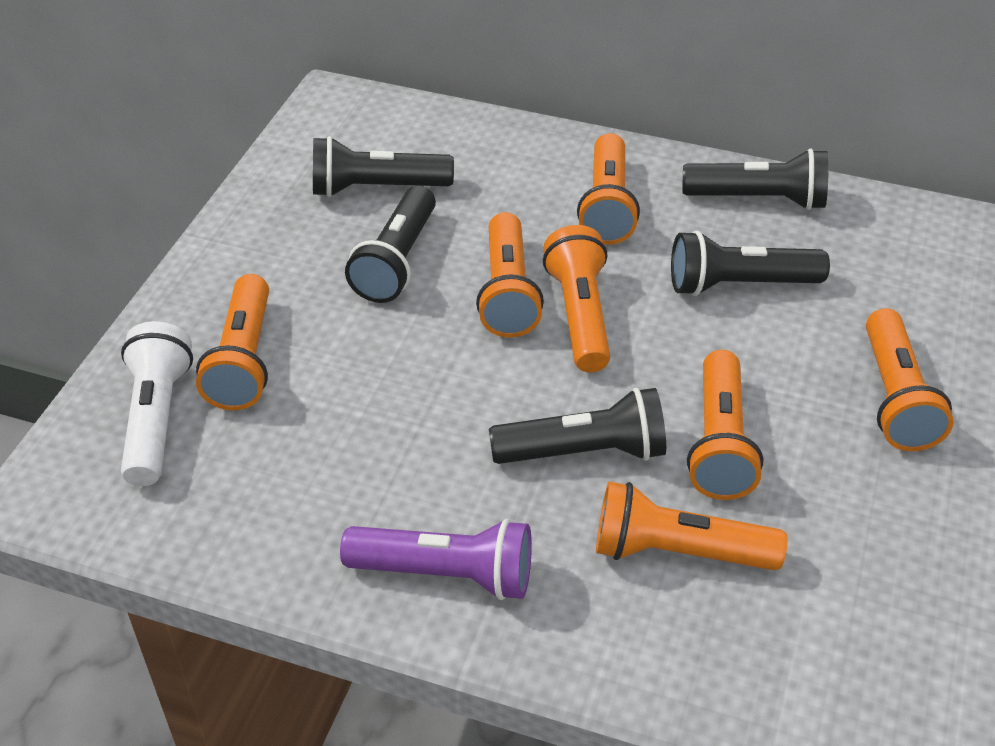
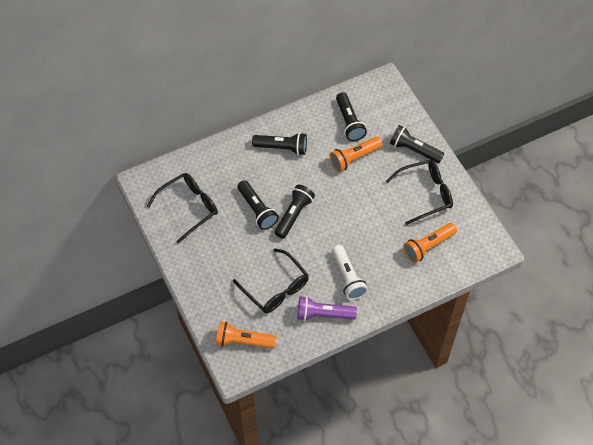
black glasses: none = 0 -> [147,173,218,244] [233,248,309,313] [386,160,453,225] = 3
orange flashlight: [196,274,269,410] [476,212,544,338] [543,225,610,372] [577,133,640,245] [596,482,788,570] [687,350,763,500] [866,308,954,451] = 7 -> [216,322,276,349] [330,137,383,172] [403,223,457,263] = 3

